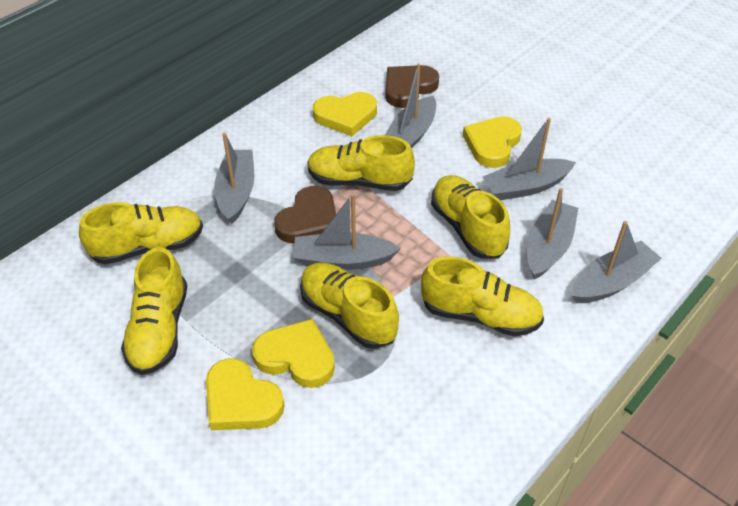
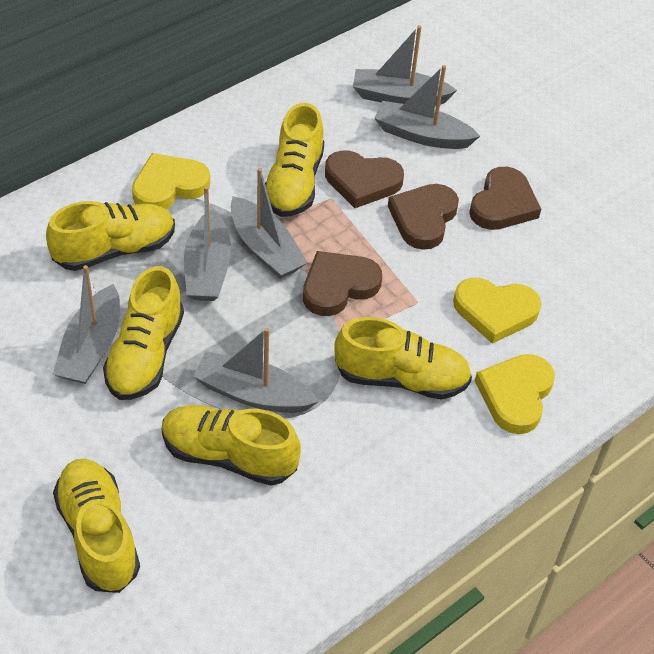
brown heart: [274,186,336,243] [385,65,439,108] = 2 -> [303,251,382,316] [325,150,404,208] [388,184,459,250] [469,167,541,230] = 4
yellow heart: [206,358,285,430] [252,319,335,388] [313,92,377,136] [463,116,522,168] = 4 -> [132,153,210,209] [453,278,541,344] [475,354,555,434] = 3

